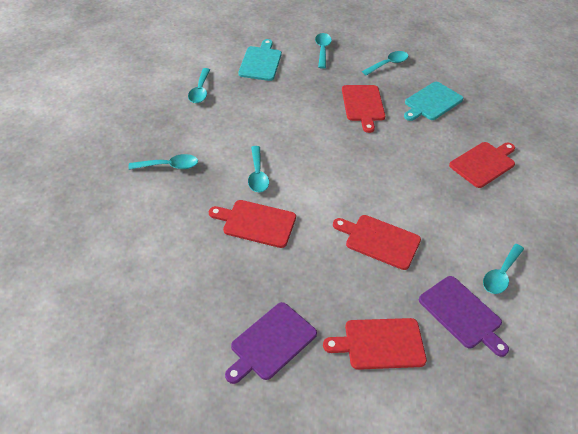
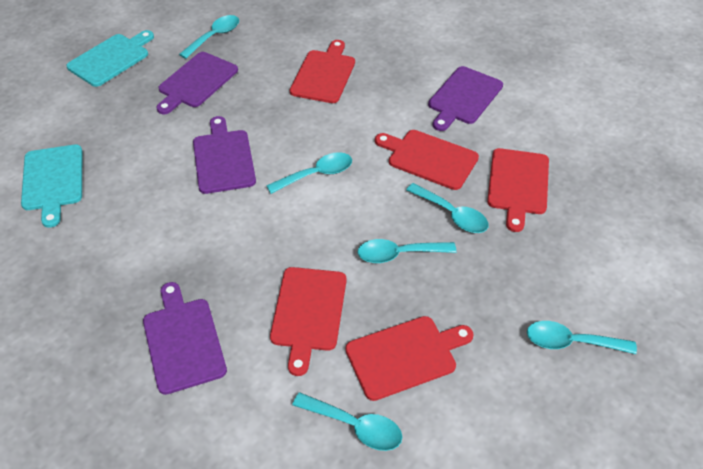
purple cutting board: [225,302,317,384] [419,276,509,357] = 2 -> [143,282,227,395] [156,52,238,114] [193,116,256,194] [428,66,503,131] = 4

